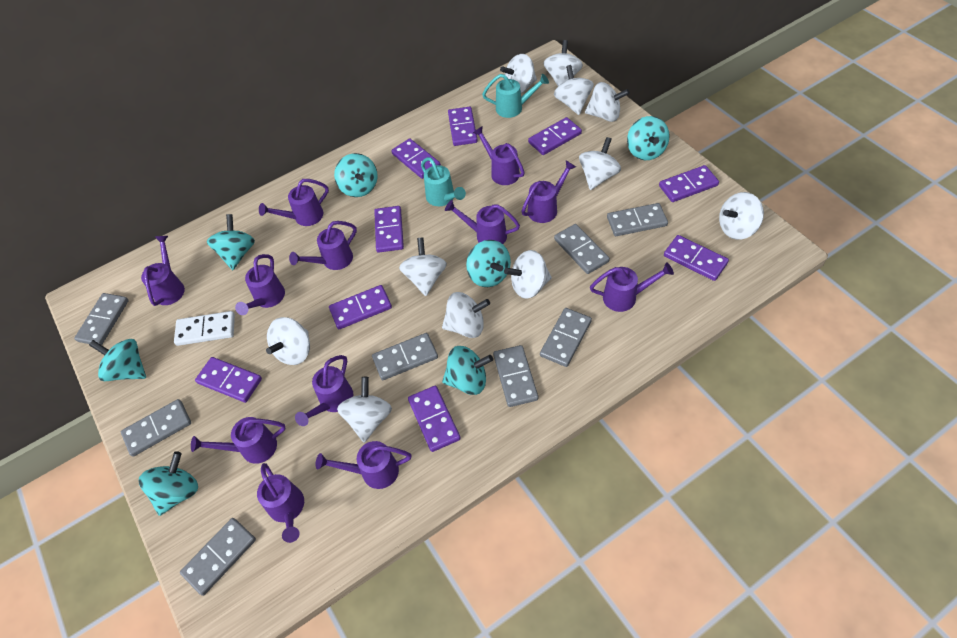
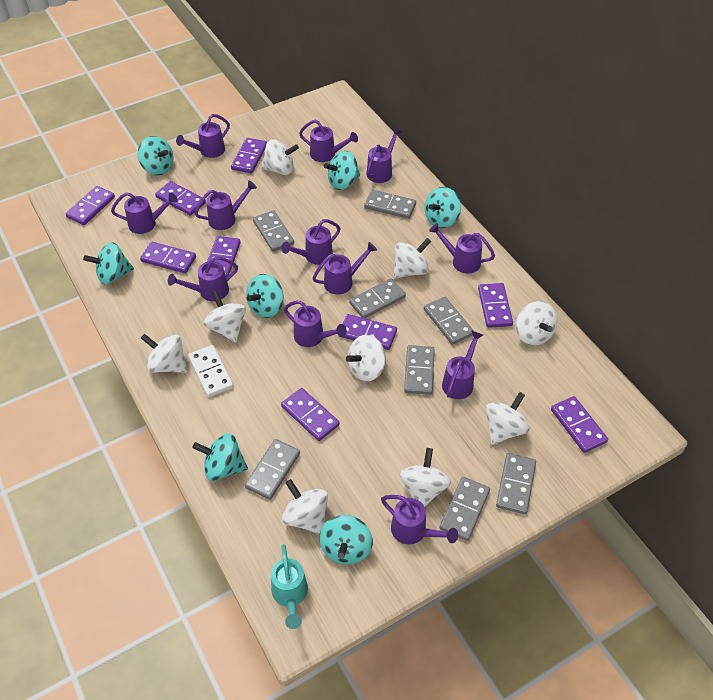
turquoise watering can: [421,157,466,206] [482,74,549,118] = 2 -> [271,544,308,629] = 1
white spinning top: [266,317,310,365] [337,377,392,442] [399,238,447,296] [442,292,490,338] [500,54,537,93] [504,250,552,299] [544,40,583,86] [554,65,594,115] [579,137,621,190] [585,82,630,122] [719,192,764,240] = 11 -> [141,334,187,373] [204,291,246,343] [261,139,299,175] [282,479,328,534] [346,335,386,382] [393,238,431,279] [400,448,451,507] [485,392,529,445] [516,301,557,346] = 9

